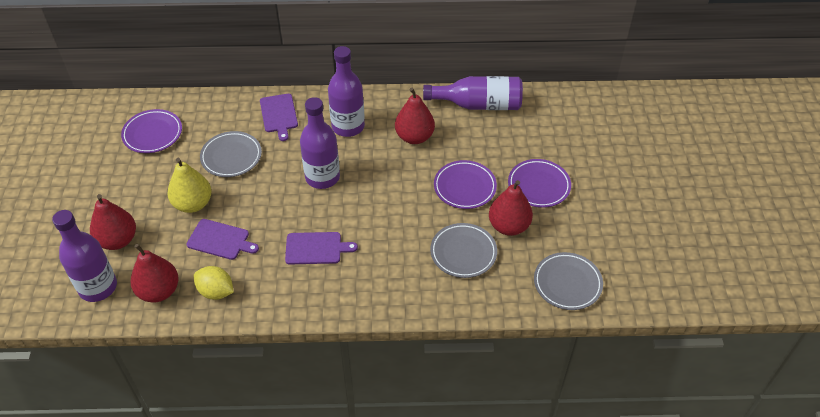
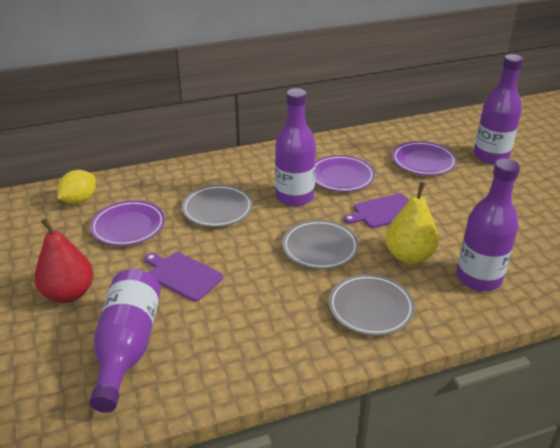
purple cutting board: [187,219,259,260] [260,94,298,141] [285,232,358,264] = 3 -> [145,252,223,301] [343,193,409,228] = 2
red pear: [90,194,136,250] [130,244,179,302] [395,87,435,144] [489,180,533,236] = 4 -> [34,218,93,303] = 1

